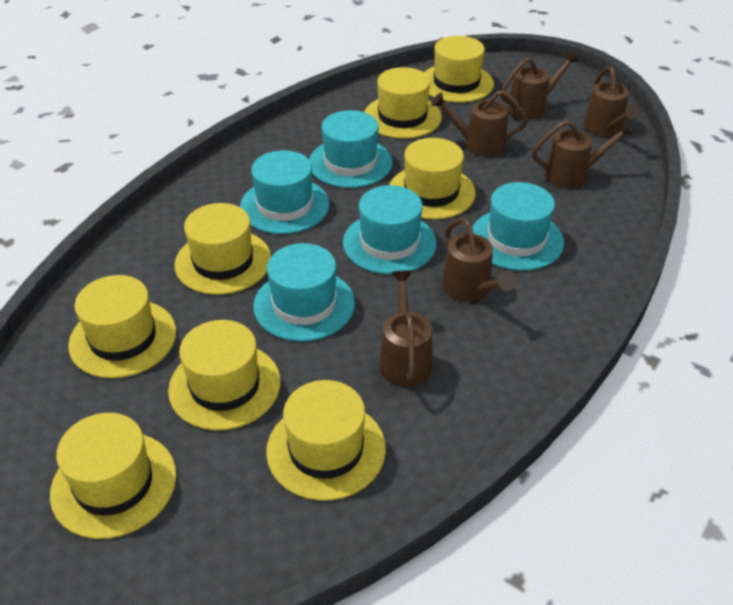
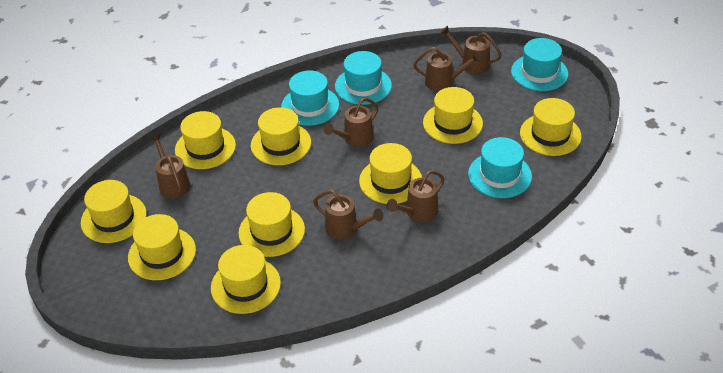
turquoise hat: [240,150,330,234] [253,243,355,341] [309,110,393,188] [343,185,437,274] [472,182,564,271] = 5 -> [281,70,339,126] [335,51,392,105] [468,137,532,198] [511,38,569,91] = 4
yellow hat: [50,413,176,539] [68,275,176,378] [168,320,281,430] [174,203,271,295] [266,380,386,501] [364,67,442,139] [389,138,476,219] [424,36,494,102] = 8 -> [81,180,147,243] [128,214,196,280] [175,111,236,169] [211,245,281,314] [238,192,305,257] [251,107,311,165] [359,143,422,204] [423,87,483,144] [520,98,582,156] = 9

